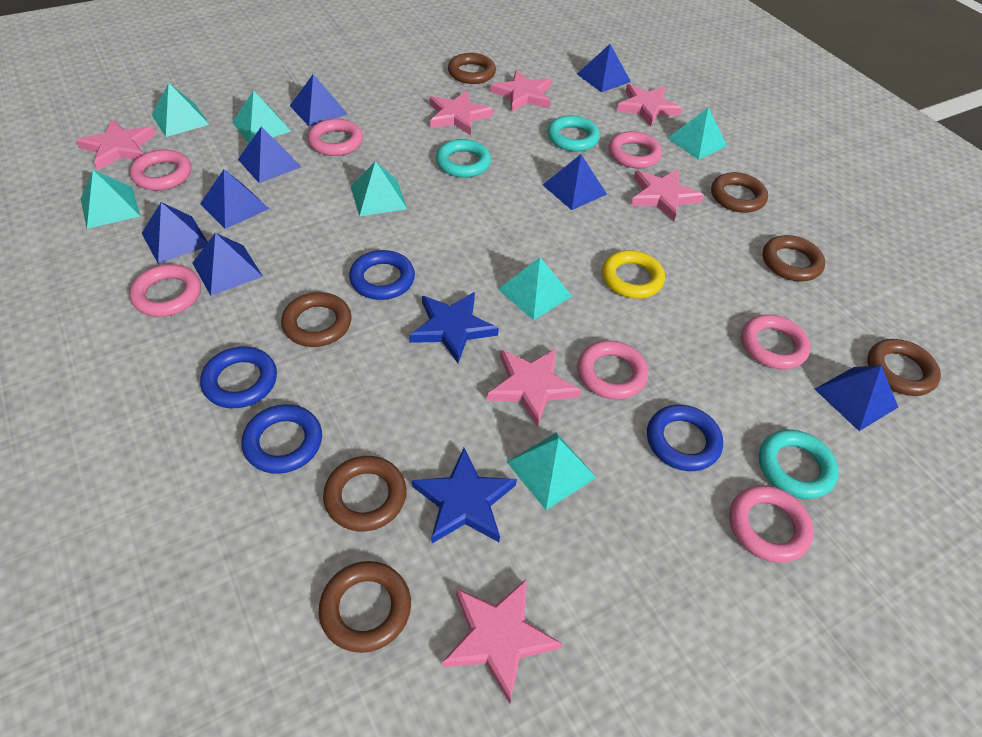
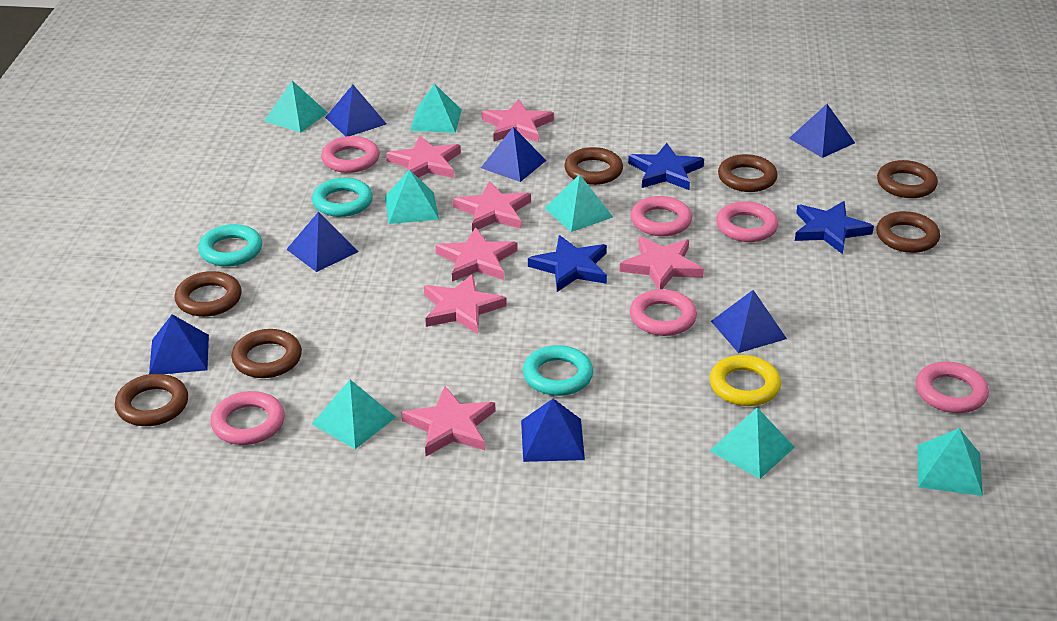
blue pyramid: [142,202,208,264] [192,233,263,296] [200,169,269,229] [238,127,301,183] [290,74,347,127] [543,154,607,210] [577,44,631,93] [815,365,898,431] = 8 -> [149,314,209,374] [286,211,359,272] [325,85,387,136] [481,127,546,182] [521,399,585,462] [711,290,787,353] [789,104,855,158] = 7
blue ring: [200,346,277,408] [241,404,322,474] [349,250,415,300] [647,405,723,471] = 4 -> none = 0
blue star: [409,292,499,363] [412,448,517,543] = 2 -> [528,235,607,292] [628,143,704,190] [795,201,874,254] = 3
pink ring: [129,264,201,317] [130,149,191,191] [308,119,363,156] [578,340,648,400] [609,131,662,168] [729,485,814,563] [741,314,810,369] = 7 -> [211,391,285,445] [321,136,380,173] [630,196,692,236] [630,289,697,336] [716,201,778,242] [916,361,989,413] = 6

